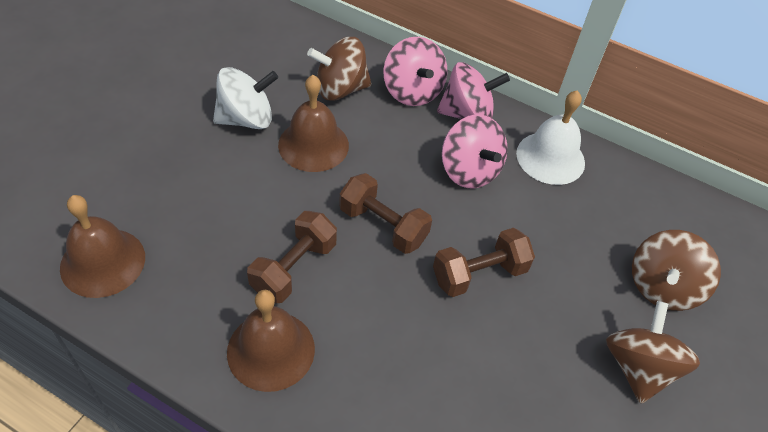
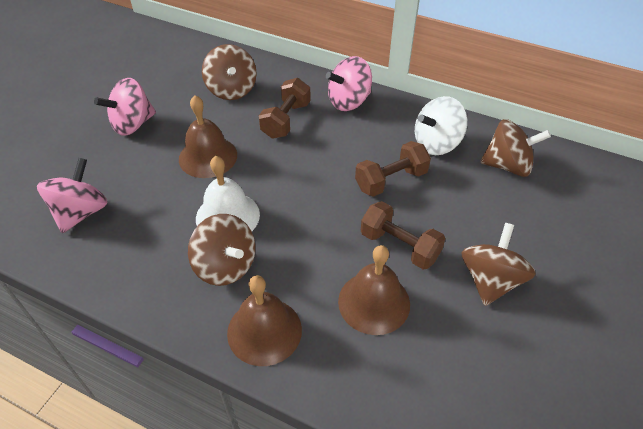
brown spinning top: [307,37,372,101] [606,301,700,404] [632,230,721,311] = 3 -> [188,214,255,286] [202,44,257,100] [462,223,536,306] [480,119,551,177] = 4

